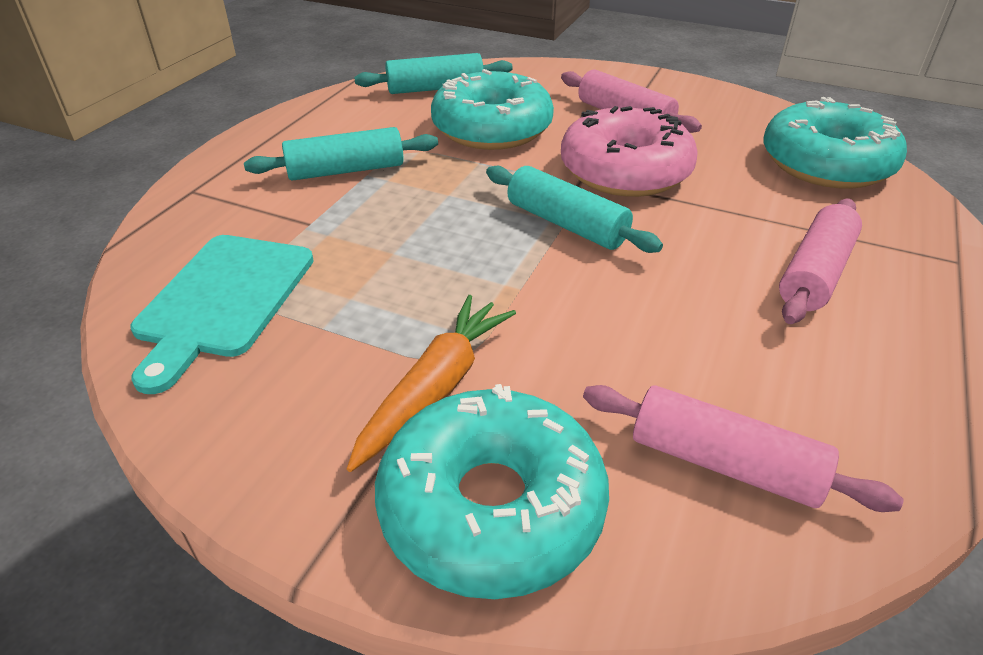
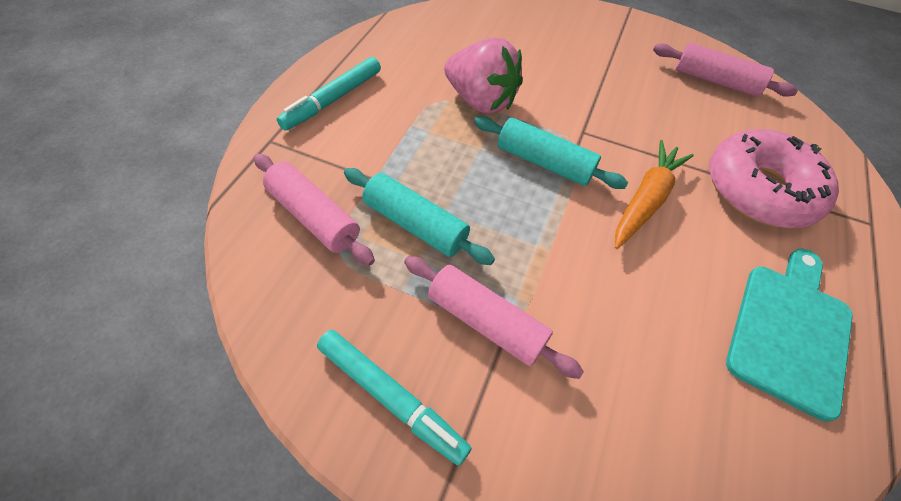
pink strawberry: none = 0 -> [444,38,523,114] = 1
turquoise donut: [375,384,609,599] [431,69,554,150] [764,97,907,189] = 3 -> none = 0
turquoise marker: none = 0 -> [277,57,381,130] [317,330,472,466] = 2
turquoise rolling pin: [244,127,438,181] [354,53,513,94] [486,166,663,253] = 3 -> [344,168,495,265] [474,116,628,189] = 2

